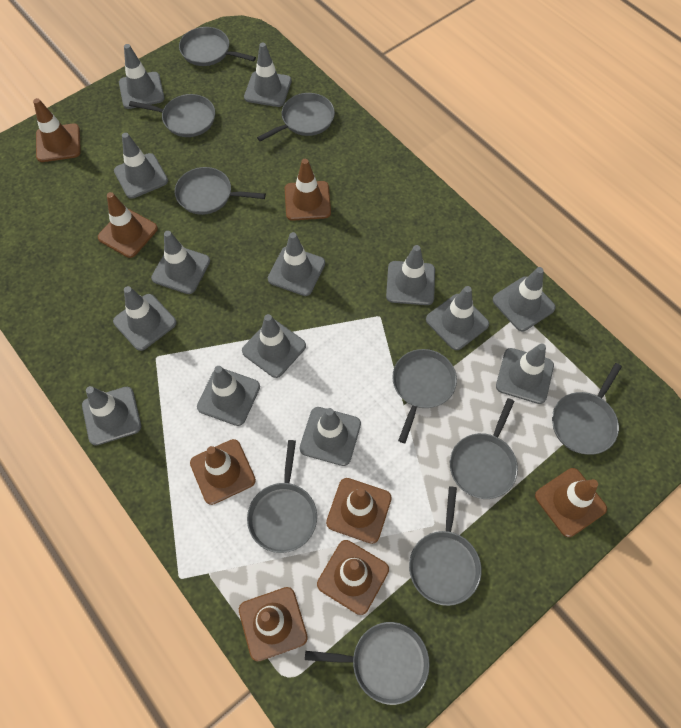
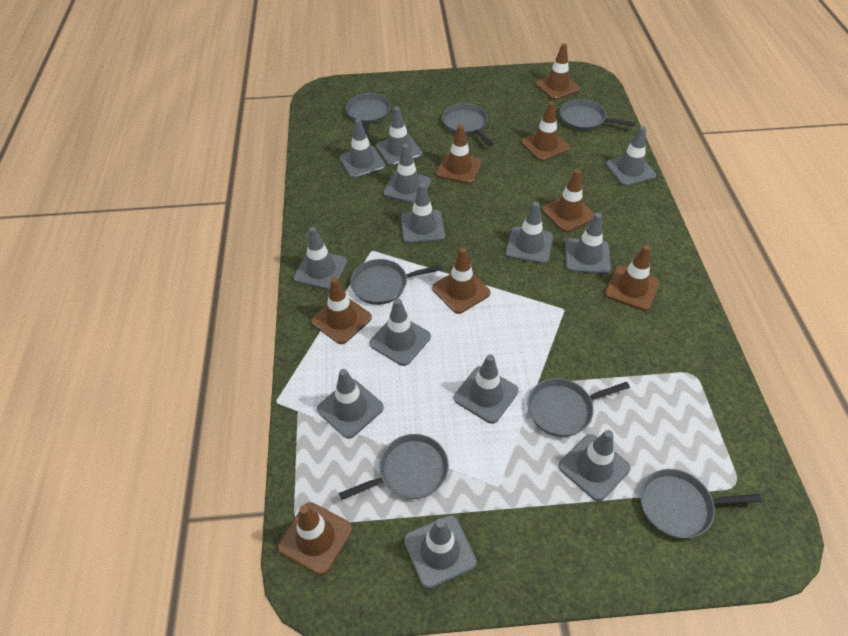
grey pan: [129,94,215,137] [175,167,266,215] [179,27,256,66] [247,440,317,553] [257,93,335,142] [305,622,430,705] [392,349,457,443] [409,486,482,606] [450,398,518,499] [552,363,622,455] = 10 -> [339,434,449,500] [346,93,391,137] [350,259,442,305] [442,104,493,146] [527,378,630,437] [560,99,635,131] [640,469,762,538] = 7
grey traffic cone: [82,386,141,446] [113,286,177,351] [114,133,168,199] [119,44,165,109] [151,231,210,294] [197,366,260,426] [242,314,306,378] [244,42,292,107] [268,232,325,296] [299,407,361,466] [386,245,435,305] [426,286,489,350] [492,267,556,331] [496,343,554,404] = 14 -> [293,227,347,290] [317,369,384,439] [339,119,386,179] [369,298,431,366] [376,107,422,166] [383,144,431,204] [401,183,445,244] [404,515,477,589] [454,354,518,424] [506,202,553,264] [559,430,631,501] [565,213,611,274] [606,126,656,186] = 13

